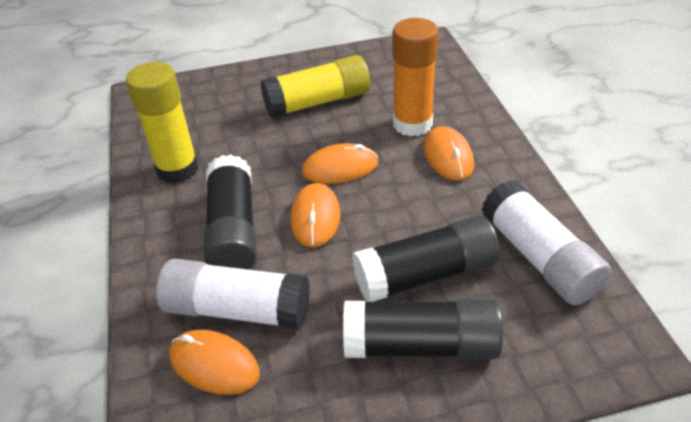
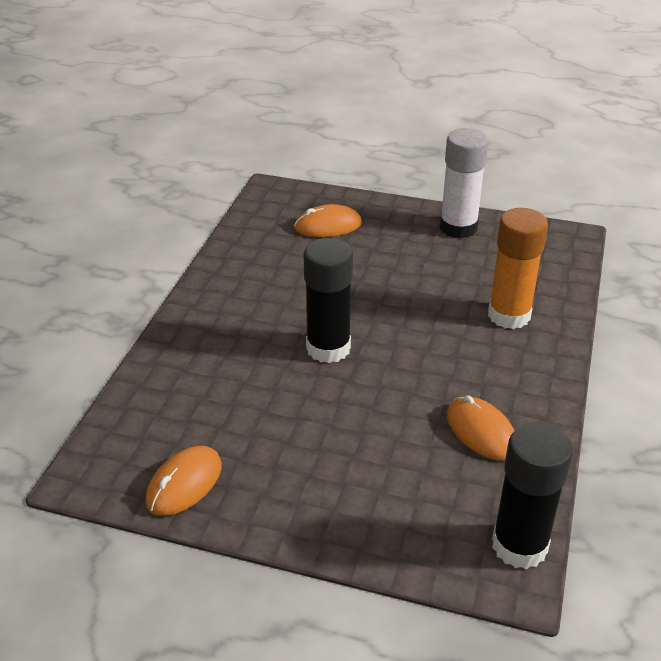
black glue stick: [204,154,257,270] [343,299,503,359] [352,216,500,302] = 3 -> [304,238,353,363] [492,422,573,569] = 2
orange mouse: [169,330,260,395] [291,183,340,247] [302,143,378,184] [424,126,474,181] = 4 -> [145,446,222,516] [294,204,362,237] [447,395,514,460] = 3
white glue stick: [156,259,310,330] [482,180,612,305] = 2 -> [440,128,489,239] = 1
yellow glue stick: [126,62,199,184] [260,55,370,118] = 2 -> none = 0

